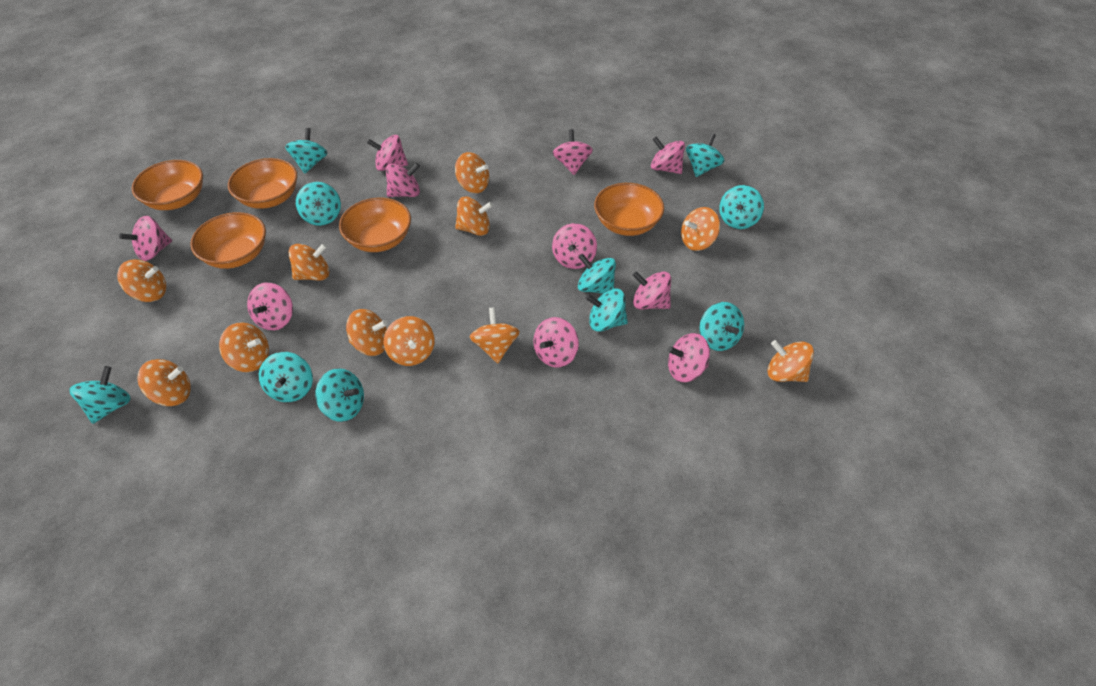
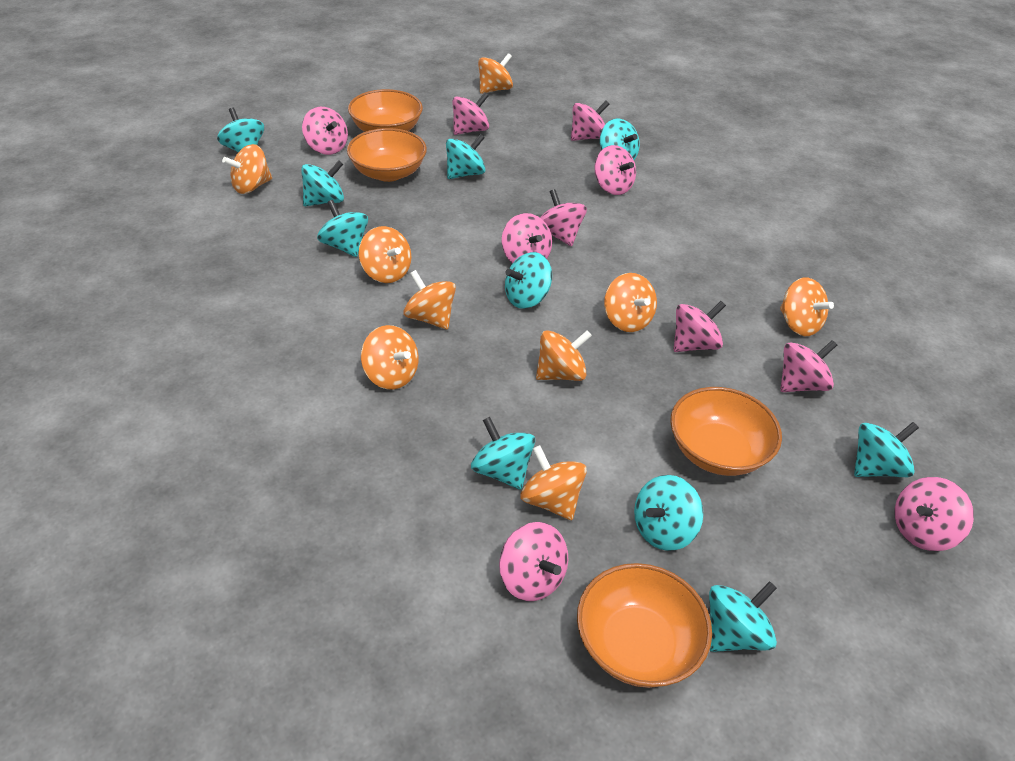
orange bowl: [132,160,203,210] [190,212,266,269] [228,158,297,209] [339,197,411,252] [594,183,664,236] = 5 -> [347,128,427,182] [348,89,423,132] [577,563,712,688] [670,387,782,476] = 4
orange spinning top: [117,260,166,302] [137,359,191,406] [219,322,269,372] [288,243,329,281] [346,309,388,356] [384,316,435,366] [455,152,489,193] [455,196,493,236] [470,307,520,363] [681,207,720,251] [768,340,814,382] = 11 -> [222,144,272,194] [359,226,411,283] [361,325,419,390] [403,270,456,330] [478,53,513,94] [520,445,587,520] [536,330,592,381] [604,273,657,332] [780,277,834,336] = 9

